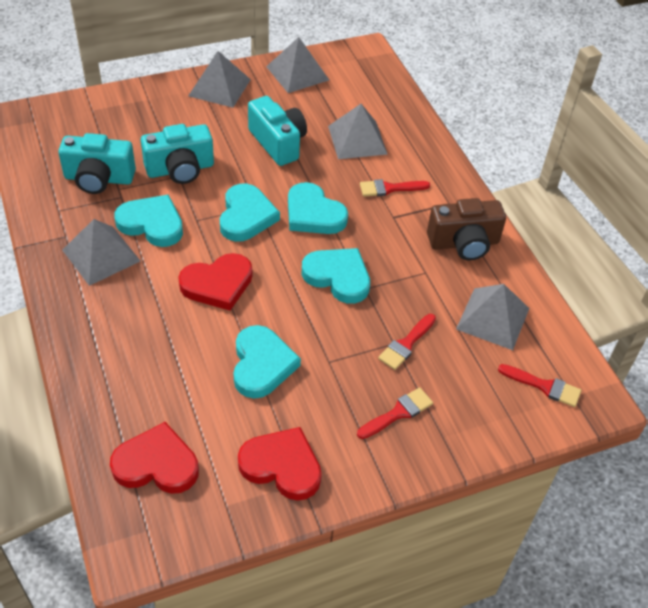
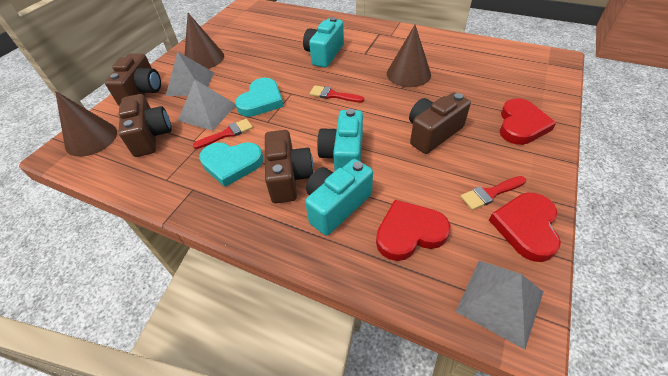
brown camera: [427,198,506,260] = 1 -> [105,53,161,106] [118,94,172,157] [265,130,314,203] [409,92,471,154] = 4
brown cone: none = 0 -> [55,91,117,157] [185,13,224,69] [387,25,431,87] = 3
grey pyramid: [63,219,140,286] [188,51,251,108] [266,37,329,93] [328,104,388,159] [456,284,529,350] = 5 -> [166,51,214,96] [178,80,236,131] [456,261,543,350] = 3
red brush: [357,387,433,439] [360,179,430,197] [378,314,436,370] [498,364,581,407] = 4 -> [193,119,253,149] [309,85,364,102] [460,176,526,210] = 3
turquoise heart: [114,194,183,247] [219,184,280,242] [233,325,301,399] [288,182,348,234] [301,248,370,304] = 5 -> [199,142,263,187] [235,78,284,117] = 2

